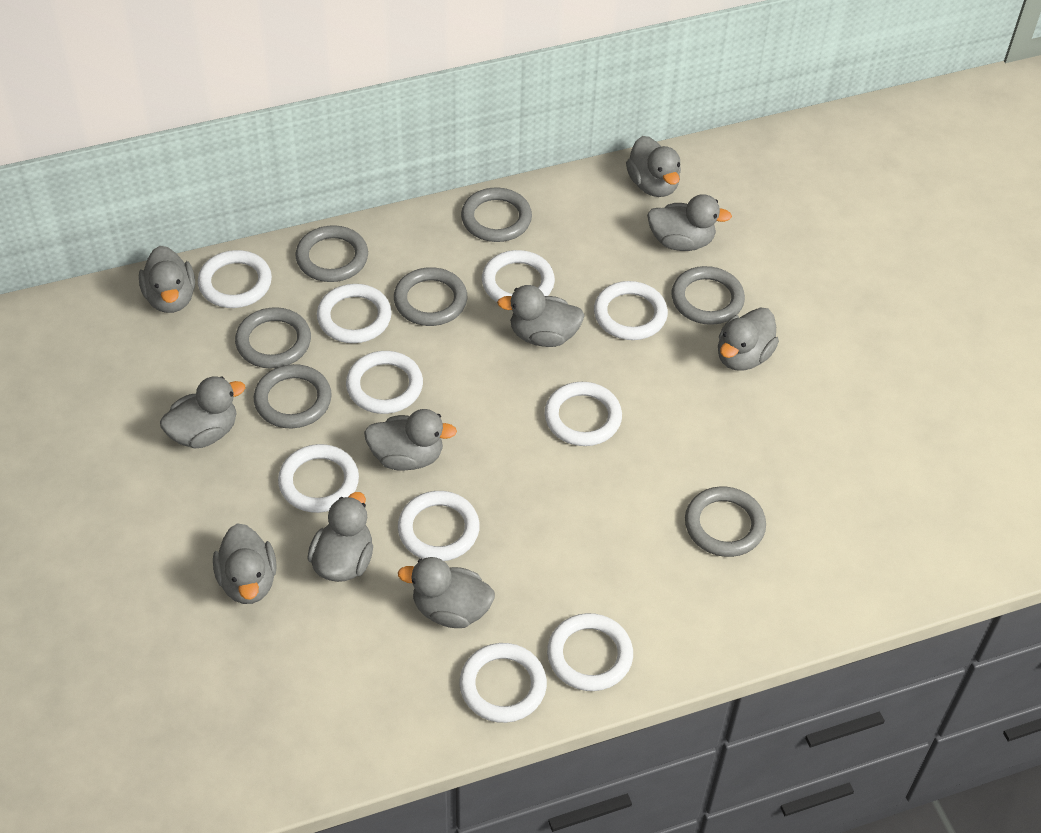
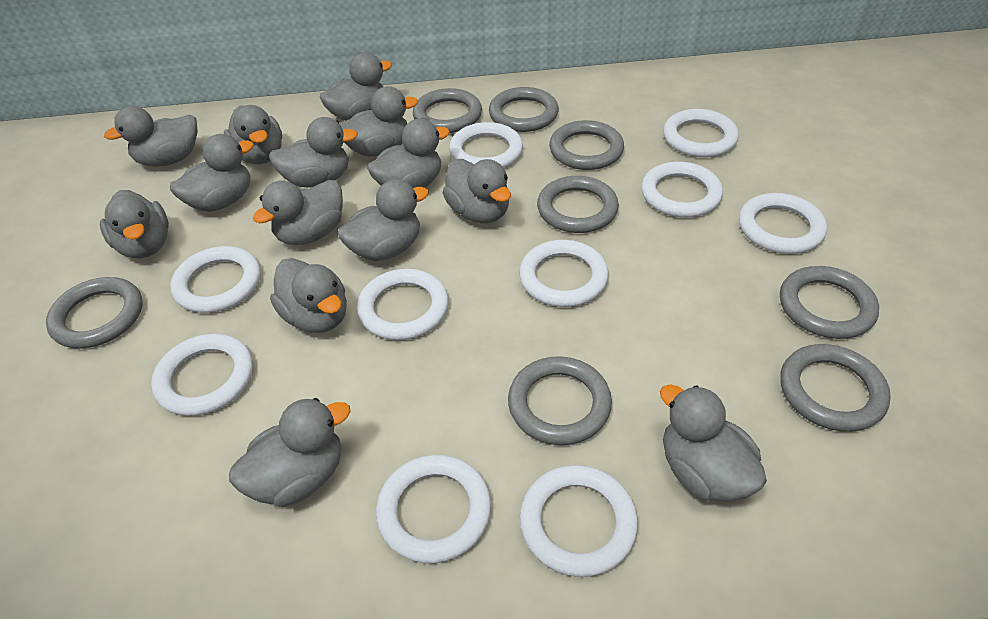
grey duck: [139,246,195,313] [160,376,245,448] [213,523,277,604] [307,492,373,582] [364,409,457,471] [398,557,495,628] [497,285,585,347] [626,136,681,197] [647,194,732,251] [718,307,779,371] = 10 -> [100,190,169,258] [104,106,198,167] [170,134,254,212] [224,105,282,164] [229,398,351,507] [253,180,343,245] [269,117,358,187] [270,258,347,333] [320,52,392,121] [338,179,429,261] [339,86,418,156] [367,119,450,188] [443,159,511,223] [660,384,767,502] = 14
grey ring: [235,307,311,369] [254,364,332,428] [296,225,368,282] [394,267,467,326] [461,187,532,242] [672,266,745,325] [685,487,766,557] = 7 -> [46,277,142,348] [413,88,482,133] [489,87,559,132] [508,356,612,445] [537,176,619,233] [549,120,624,170] [780,266,879,339] [780,344,891,432] = 8

